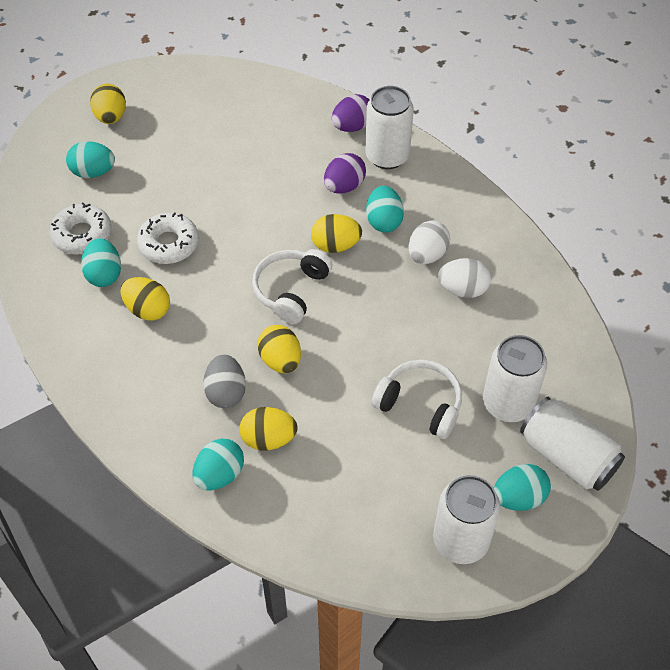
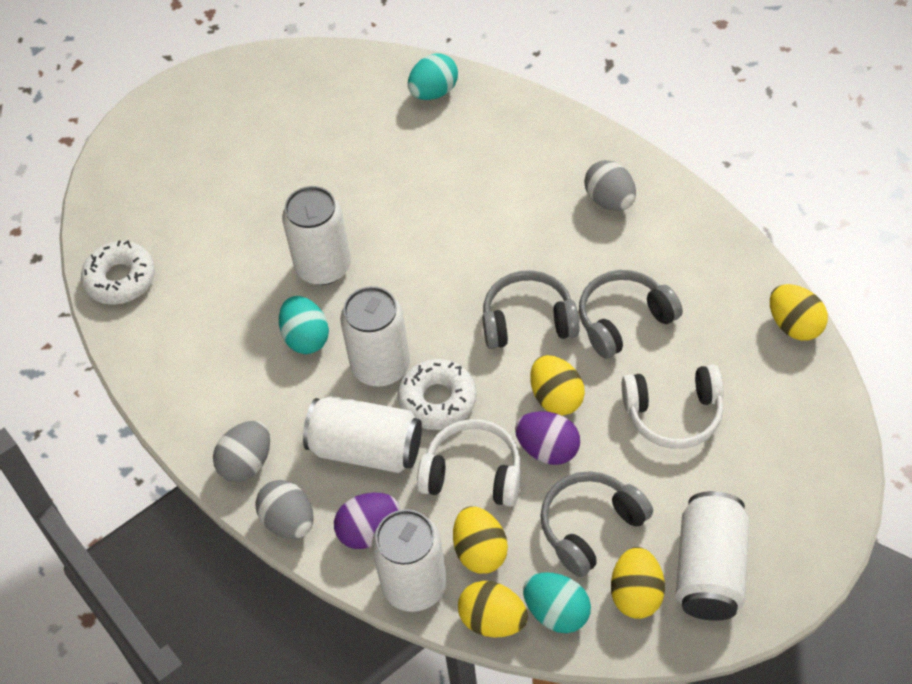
grey egg: [203,354,246,408] = 1 -> [213,421,270,482] [256,480,314,539] [584,160,636,211] = 3
grey headphones: none = 0 -> [482,270,579,349] [540,471,653,577] [579,270,683,359] = 3
turquoise egg: [66,141,115,178] [81,238,121,287] [192,439,244,490] [366,186,404,233] [494,464,551,511] = 5 -> [279,296,329,354] [408,53,458,100] [523,573,591,633] = 3
white can: [365,86,414,169] [433,475,500,564] [483,335,547,422] [520,397,625,491] = 4 -> [282,186,351,285] [303,396,422,473] [340,286,410,387] [372,509,447,612] [676,491,749,621] = 5
white egg: [408,220,450,264] [438,258,491,298] = 2 -> none = 0

